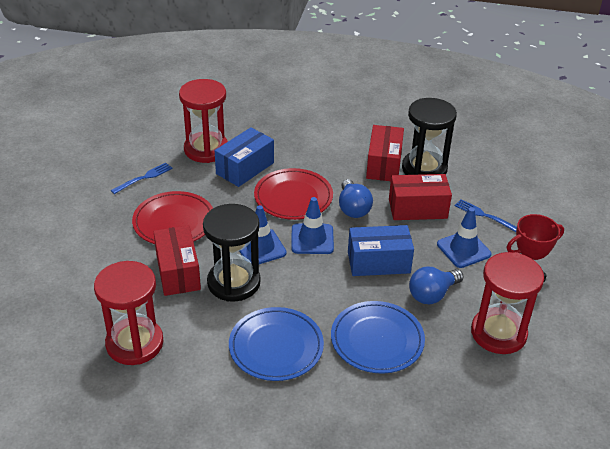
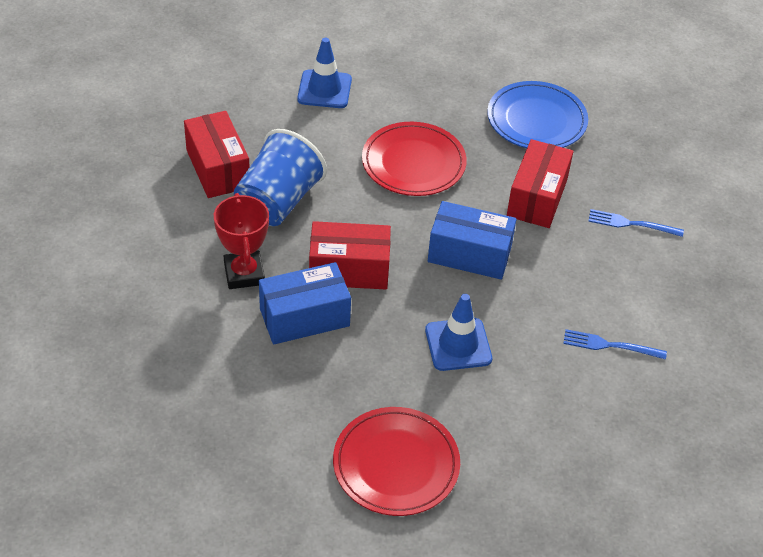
black hourglass: [203,204,261,302] [402,98,457,175] = 2 -> none = 0
blue cup: none = 0 -> [234,129,327,226] = 1
blue light bulb: [339,179,373,218] [409,266,463,304] = 2 -> none = 0
blue plate: [229,307,324,381] [331,301,425,374] = 2 -> [487,81,588,148] = 1
blue traffic cone: [239,205,287,264] [291,197,334,254] [437,207,491,268] = 3 -> [297,38,352,108] [425,294,492,371] = 2
red hourglass: [94,261,164,365] [179,79,228,163] [471,252,544,354] = 3 -> none = 0

